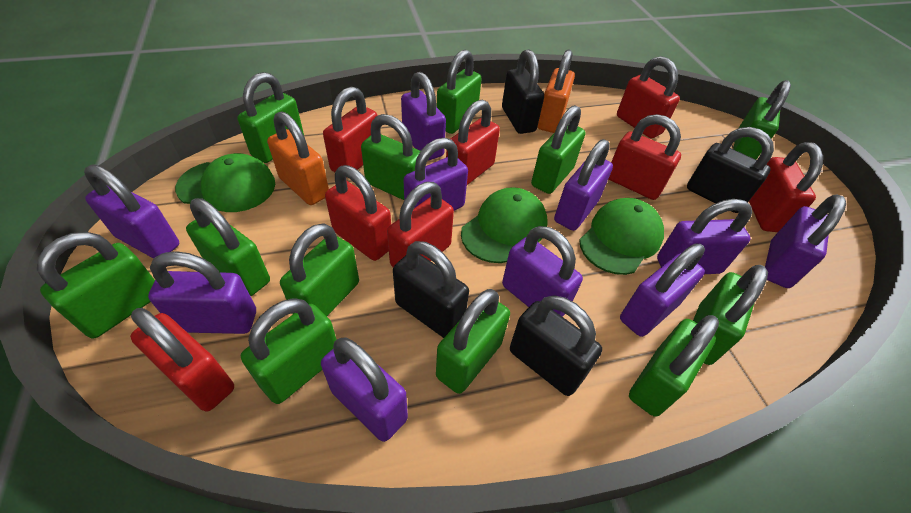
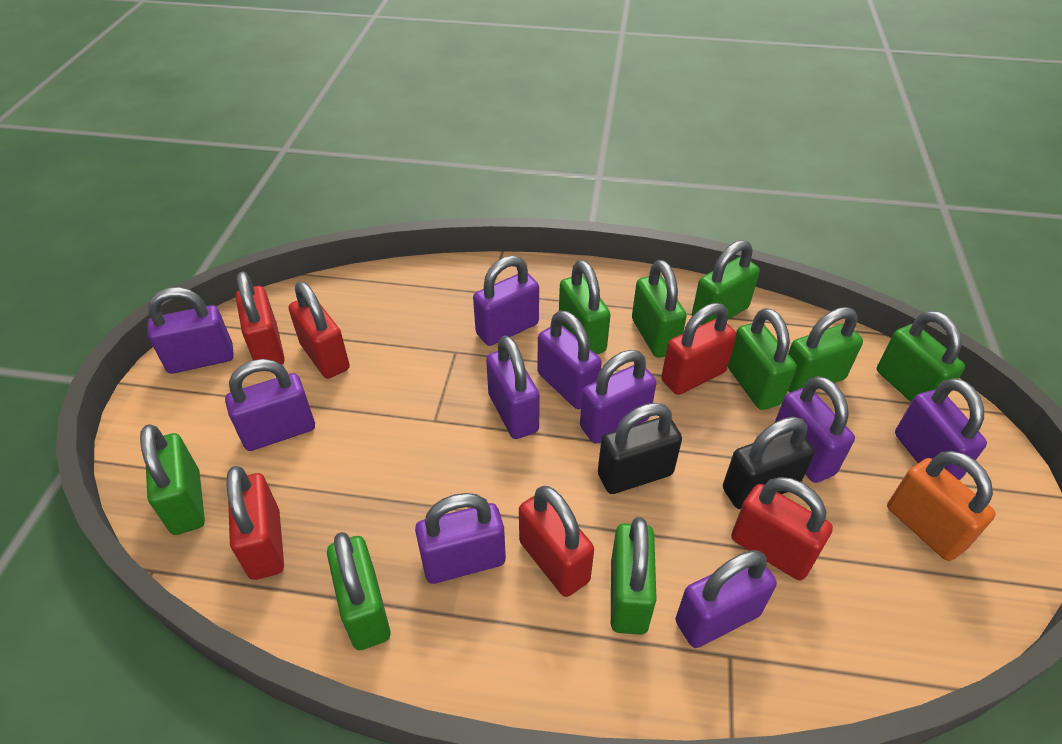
black padlock: [393,241,469,338] [502,49,544,134] [510,296,602,396] [687,127,774,213] = 4 -> [598,403,682,494] [723,417,815,509] = 2
green cap: [175,153,275,212] [461,187,548,263] [579,198,664,275] = 3 -> none = 0
green padlock: [37,232,155,339] [186,198,270,296] [237,72,304,163] [241,298,337,404] [280,223,359,316] [361,114,420,200] [436,289,510,394] [437,49,482,134] [531,105,585,194] [629,315,719,417] [693,265,768,365] [733,80,791,160] = 12 -> [140,424,205,535] [327,532,391,650] [559,260,611,355] [611,517,657,635] [632,260,687,358] [692,240,760,325] [728,308,797,410] [788,307,863,392] [877,311,965,402] = 9
orange padlock: [267,111,329,205] [538,49,575,133] = 2 -> [887,451,996,561] = 1
red padlock: [130,308,234,412] [323,87,378,178] [325,165,391,261] [387,182,454,267] [446,100,500,185] [609,114,681,200] [617,56,680,138] [749,142,823,232] = 8 -> [226,466,284,580] [236,271,285,364] [289,282,350,379] [519,486,594,597] [661,303,737,395] [731,477,833,580] = 6

